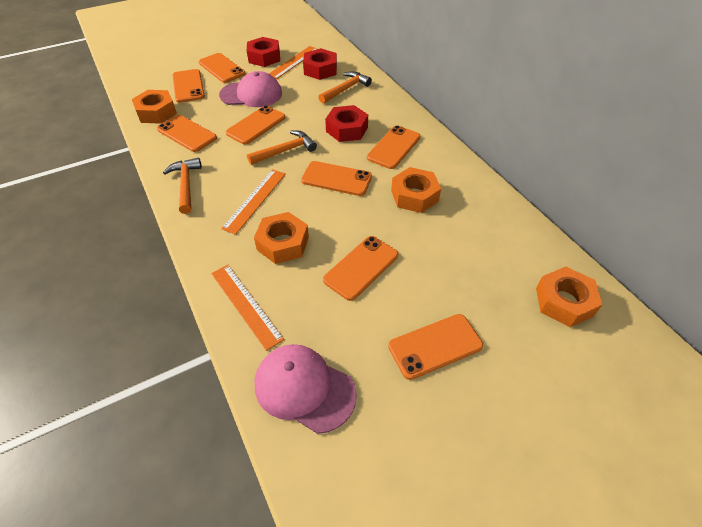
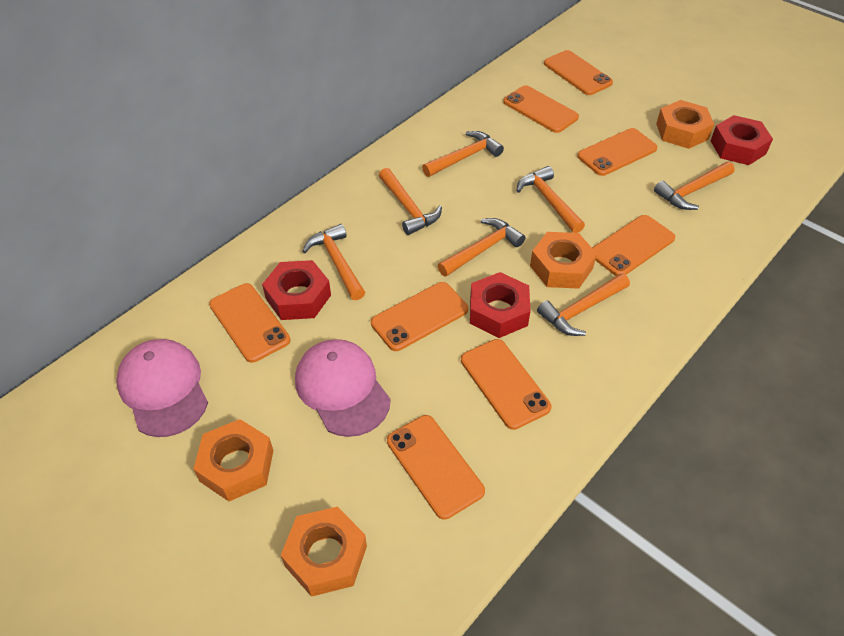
orange hammer: [163,158,202,214] [247,130,317,165] [319,71,372,103] = 3 -> [302,224,365,300] [379,168,442,235] [422,131,504,177] [438,218,525,277] [516,166,585,233] [537,273,630,336] [654,162,735,210] = 7
orange ruler: [211,265,284,351] [221,169,286,234] [269,46,317,79] = 3 -> none = 0

